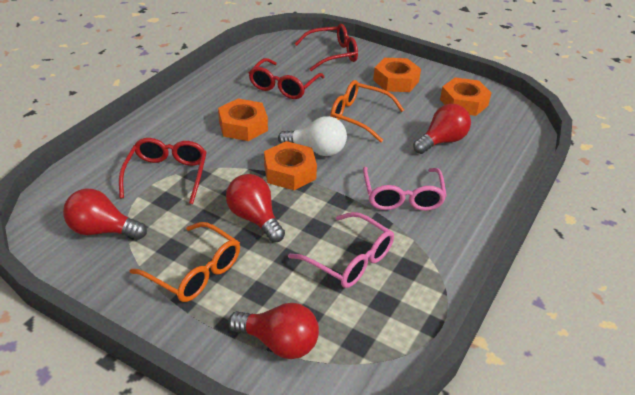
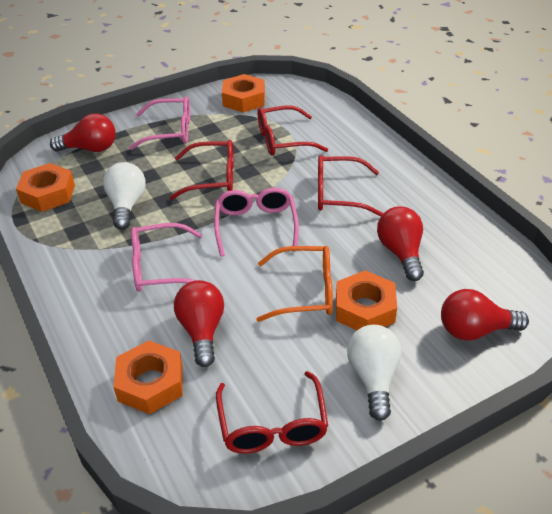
orange glasses: [130,222,240,302] [330,80,404,142] = 2 -> [256,246,333,322] = 1
pink glasses: [288,212,394,288] [363,167,447,211] = 2 -> [129,96,190,150] [131,223,202,292] [214,188,299,257] = 3
red glasses: [119,138,207,204] [249,58,325,99] [294,24,358,71] = 3 -> [169,140,234,200] [216,371,328,454] [258,106,328,156] [318,155,383,217] = 4
white light bulb: [278,116,347,156] = 1 -> [103,162,146,230] [347,325,401,421] = 2

